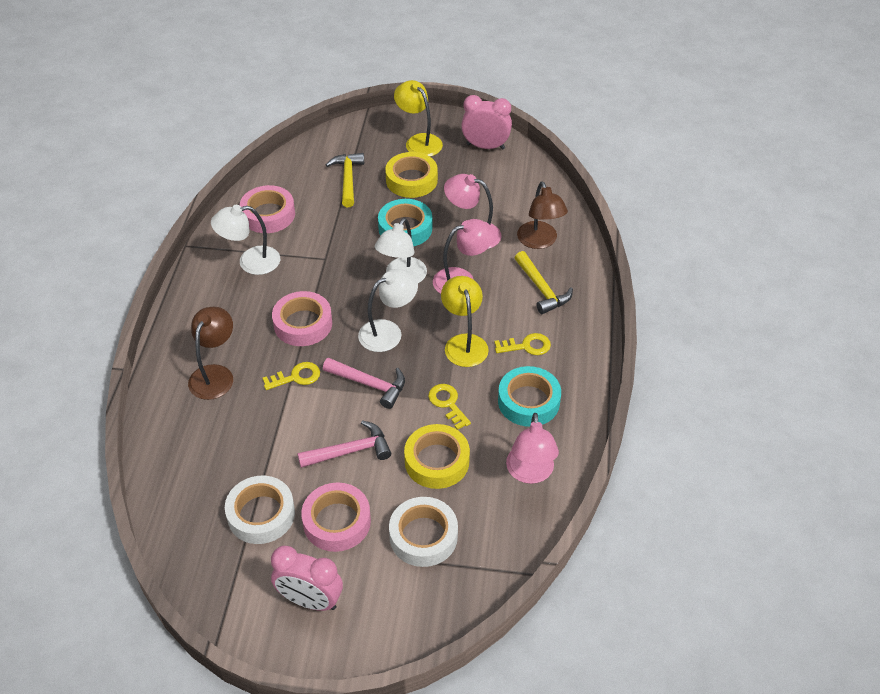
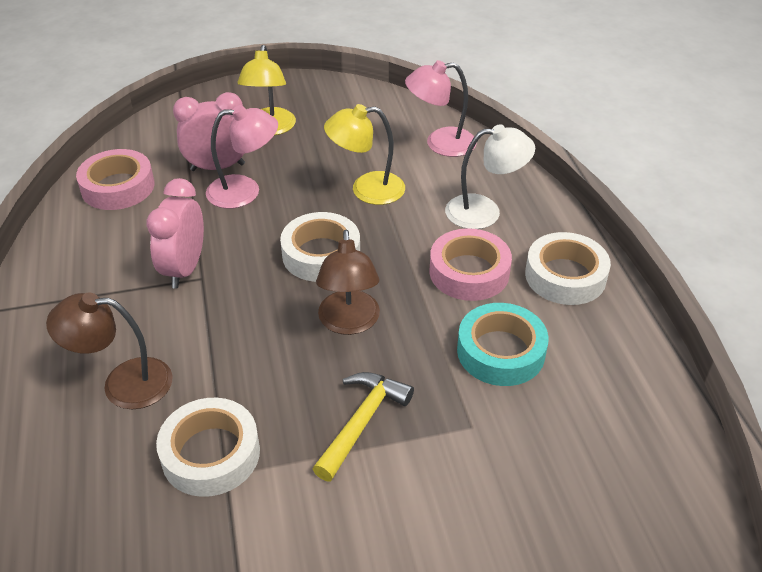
pink hammer: [297,420,391,468] [323,358,405,409] = 2 -> none = 0
pink lamp: [433,219,494,294] [444,174,502,249] [506,413,559,484] = 3 -> [206,105,278,209] [405,60,477,157] = 2
pink tape: [240,185,295,233] [272,291,332,346] [301,482,371,552] = 3 -> [76,149,155,210] [429,228,512,301] = 2
turquoise tape: [378,199,432,247] [498,366,561,427] = 2 -> [457,303,549,386] = 1
white lamp: [211,205,280,275] [358,269,418,352] [375,218,427,283] = 3 -> [445,124,535,229] = 1
white tape: [225,476,295,544] [389,497,458,567] = 2 -> [156,398,260,497] [280,212,360,282] [525,232,611,305] = 3
yellow hammer: [326,153,364,207] [515,251,573,314] = 2 -> [313,372,414,481] = 1
yellow key: [262,362,320,390] [428,384,471,430] [494,333,551,355] = 3 -> none = 0
yellow tape: [385,152,438,198] [404,424,470,489] = 2 -> none = 0

